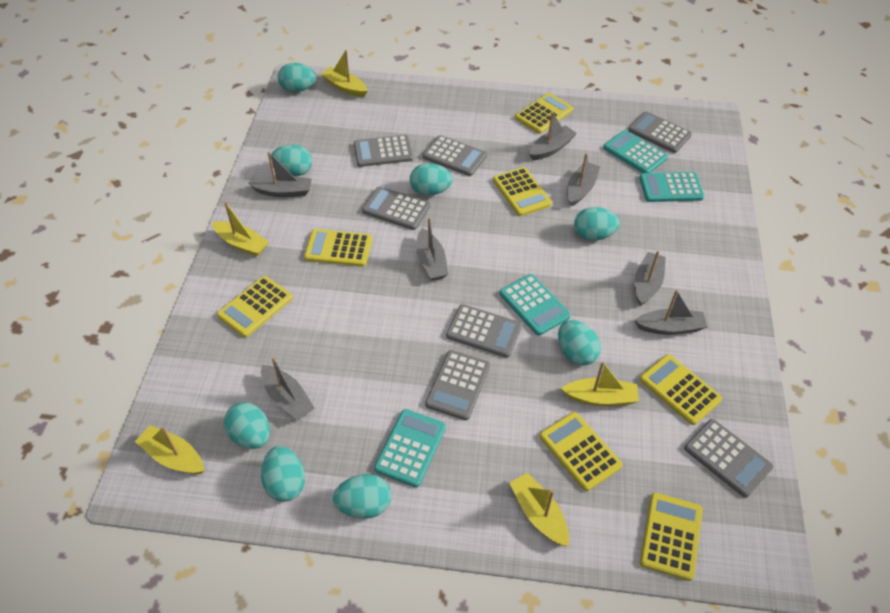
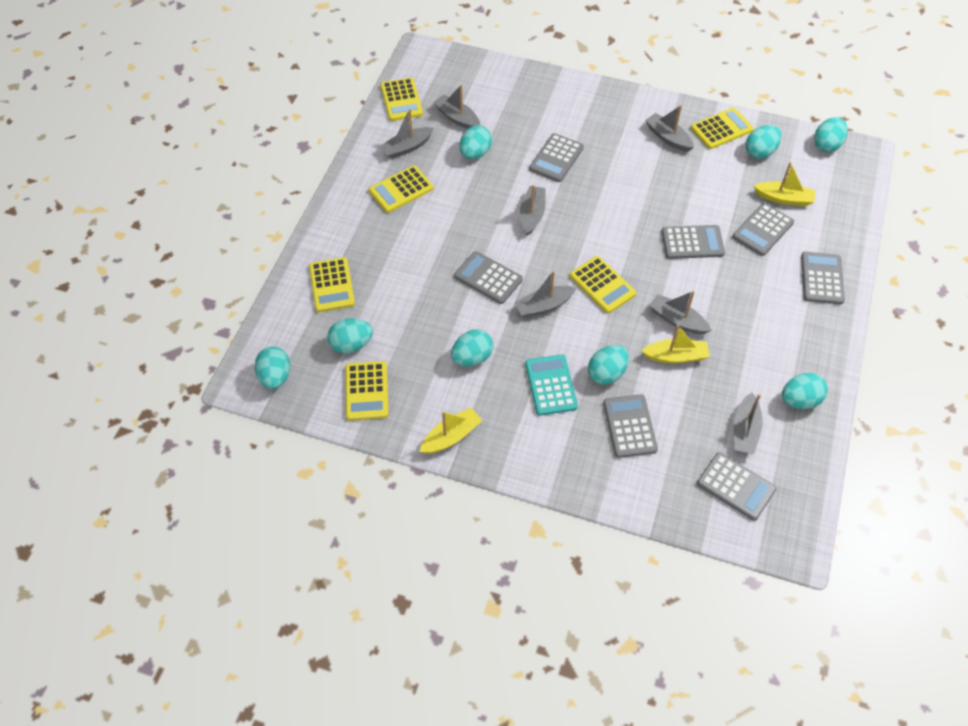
turquoise calculator: [374,409,446,487] [500,274,571,336] [603,130,668,173] [639,172,704,202] = 4 -> [525,354,578,416] = 1
yellow boat: [135,425,204,474] [212,202,269,257] [321,50,368,97] [510,472,569,547] [561,361,639,406] = 5 -> [419,408,482,454] [642,325,710,364] [754,162,815,206] = 3
yellow calculator: [217,276,293,338] [304,229,372,267] [493,167,552,216] [515,93,574,134] [540,412,622,491] [640,354,722,425] [640,492,703,581] = 7 -> [309,257,355,312] [345,361,389,421] [369,166,434,213] [380,78,423,121] [570,256,636,313] [691,108,754,149] = 6

